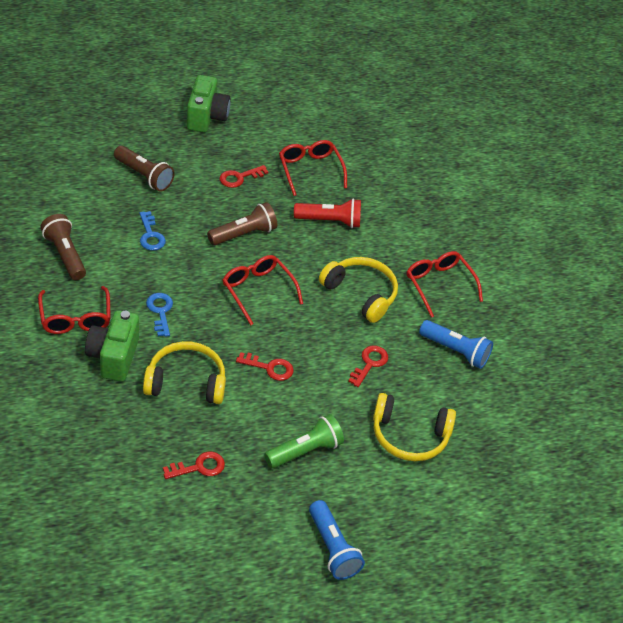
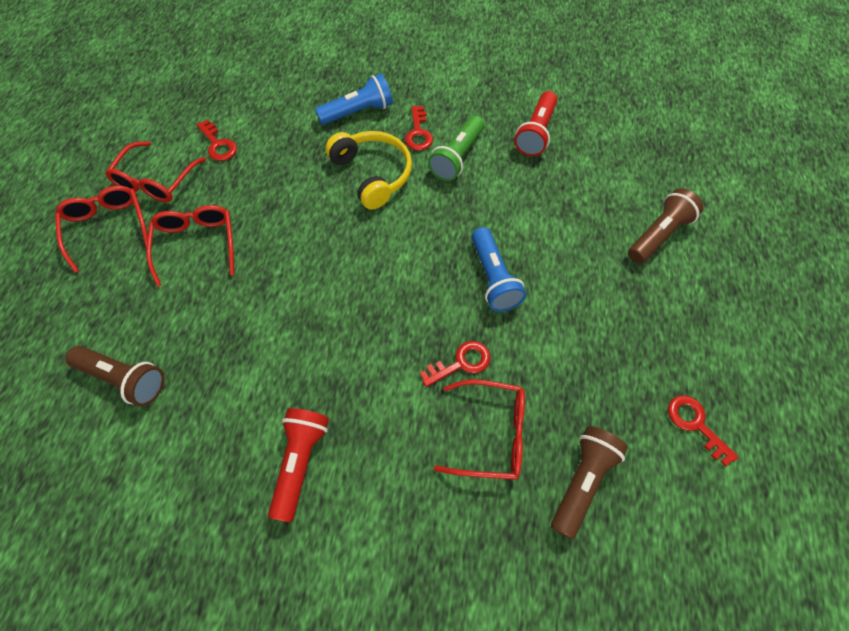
blue key: [139,211,166,251] [146,293,173,337] = 2 -> none = 0
green camera: [85,310,139,382] [187,75,230,132] = 2 -> none = 0
red flashlight: [294,198,361,228] = 1 -> [268,408,329,522] [514,91,557,156] = 2
yellow headphones: [143,341,226,404] [319,257,398,323] [373,393,456,461] = 3 -> [325,131,412,210] = 1

